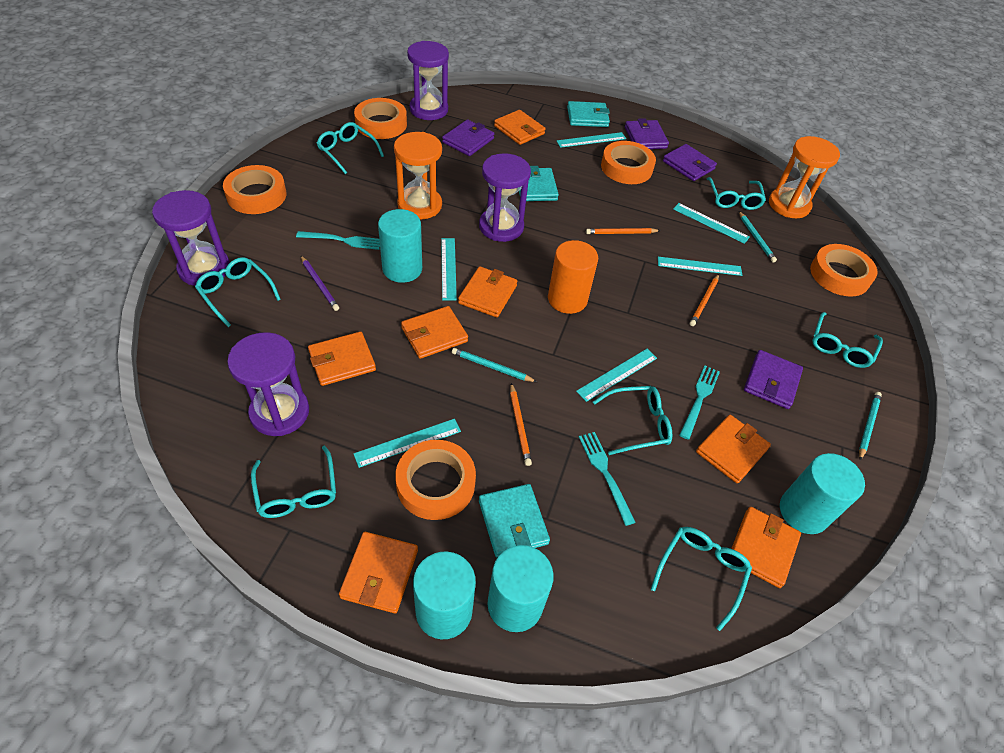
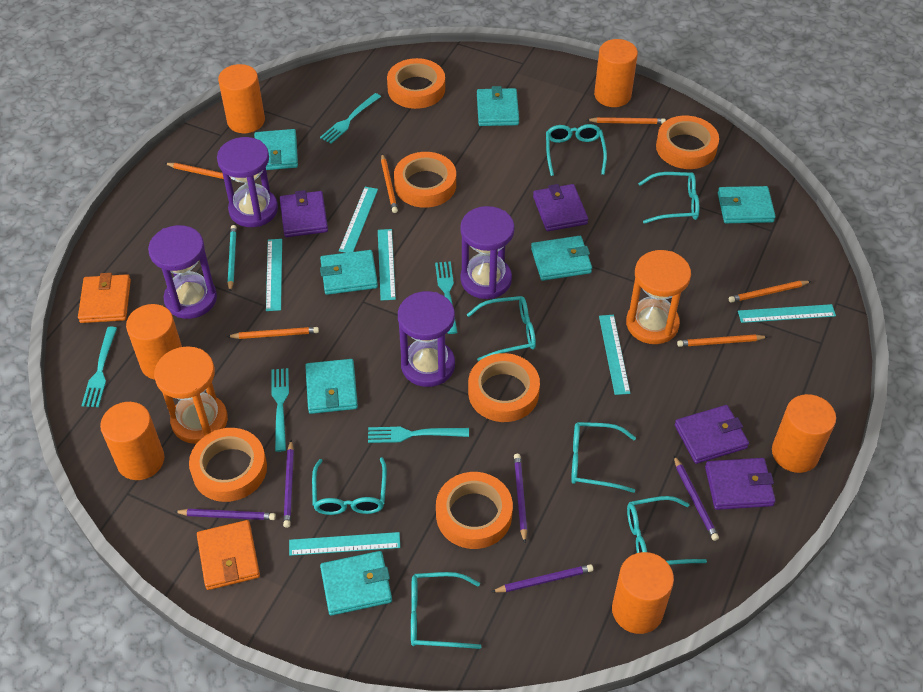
orange cylinder: [548,240,598,314] = 1 -> [100,402,164,480] [126,304,182,380] [218,64,265,133] [594,39,638,107] [612,552,674,634] [772,394,836,473] = 6
orange pencil: [510,383,532,466] [586,228,661,234] [690,274,719,326] = 3 -> [165,163,238,182] [227,327,319,339] [381,154,398,213] [587,117,666,124] [677,334,768,347] [729,281,811,303] = 6
orange tape: [223,165,286,214] [354,98,407,139] [395,440,476,520] [601,141,656,184] [810,244,877,296] = 5 -> [189,428,267,502] [387,58,445,109] [394,152,456,208] [436,472,513,549] [468,353,540,422] [656,116,719,169] = 6
orange wallet: [308,332,376,386] [339,532,418,613] [401,306,468,359] [458,266,517,318] [494,110,546,145] [696,415,771,483] [731,507,801,588] = 7 -> [78,273,131,323] [197,520,260,590] = 2
purple pencil: [301,256,339,311] = 1 -> [174,509,276,520] [283,440,294,528] [491,564,593,593] [514,454,527,543] [674,456,719,541] = 5
turquoise cylinder: [378,209,422,283] [413,551,476,639] [487,545,554,632] [780,453,865,534] = 4 -> none = 0
turquoise fork: [296,231,380,250] [579,432,636,526] [679,366,720,440] = 3 -> [81,327,117,407] [271,368,289,452] [320,93,381,144] [368,427,469,443] [435,261,457,334] = 5
turquoise pencil: [452,348,537,382] [739,211,777,263] [859,392,882,460] = 3 -> [228,225,237,292] = 1
turquoise wallet: [479,484,550,557] [519,166,559,201] [567,101,610,127] = 3 -> [254,129,298,170] [305,359,358,414] [320,250,378,295] [320,551,392,616] [477,86,519,126] [531,236,592,281] [718,186,776,223] = 7

